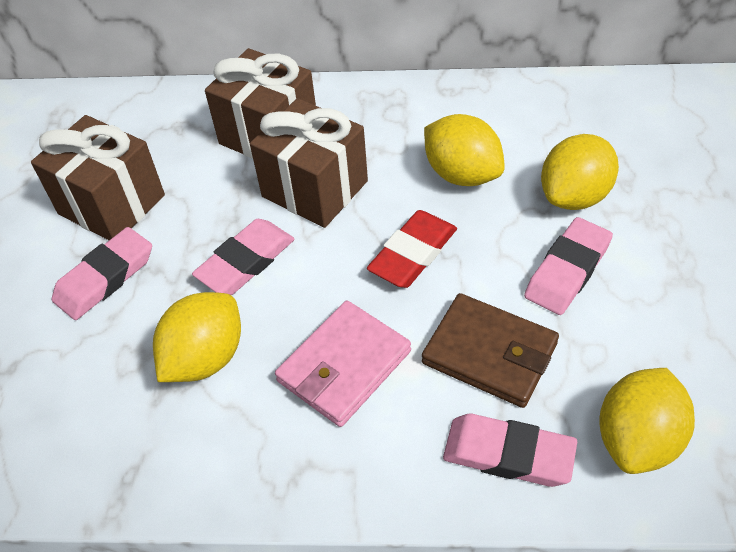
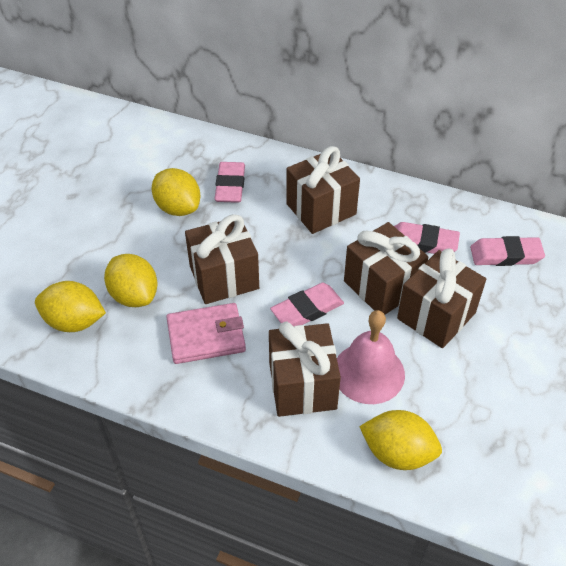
brown gift: [31,115,165,240] [205,48,316,158] [250,98,368,228] = 3 -> [185,214,259,304] [269,322,341,417] [286,146,360,234] [344,222,429,315] [397,249,486,348] = 5
brown wallet: [422,293,559,408] = 1 -> none = 0
pink bell: none = 0 -> [337,310,405,404] = 1
red eraser: [367,210,457,288] = 1 -> none = 0

